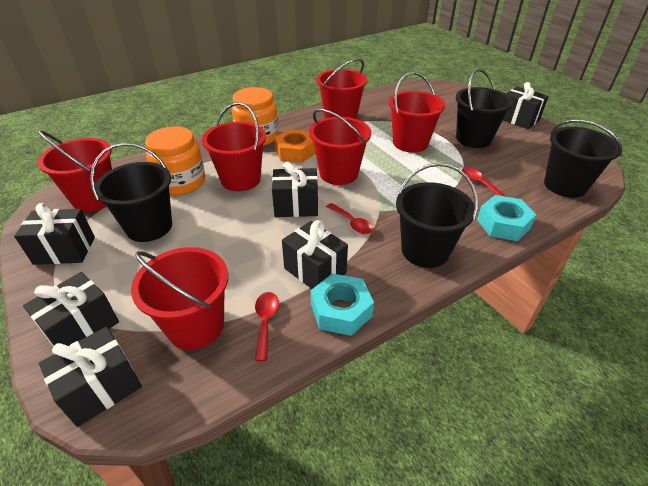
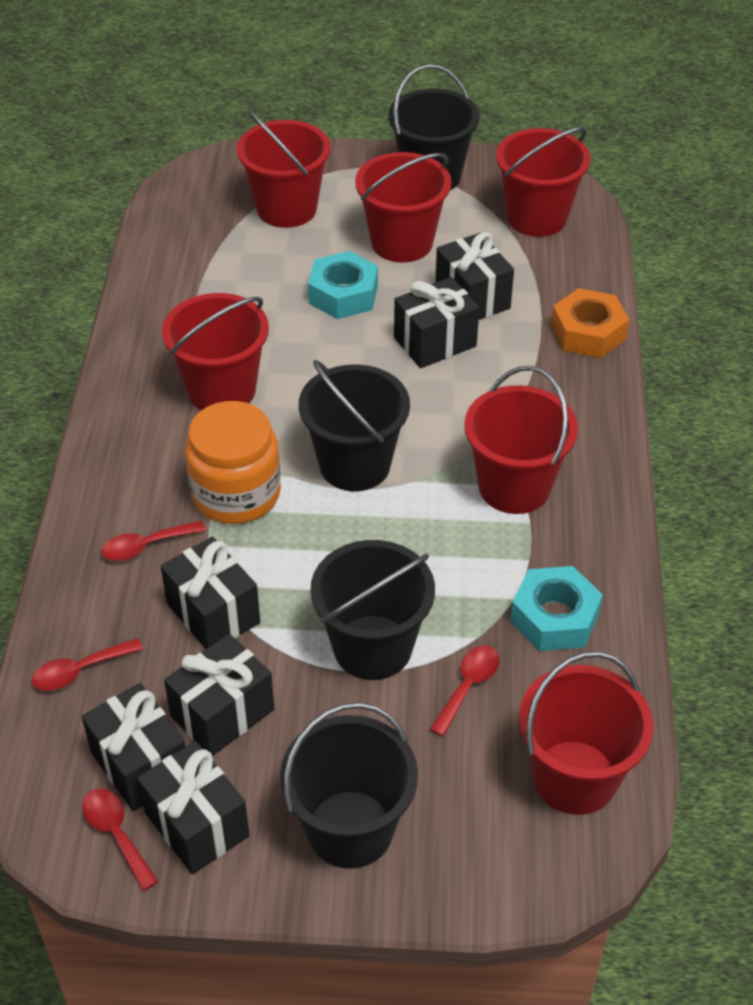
orange jar: [145,127,205,195] [232,87,278,146] = 2 -> [185,401,281,524] = 1
red spoon: [255,292,279,361] [326,203,374,234] [462,168,507,197] = 3 -> [32,638,143,691] [82,789,158,891] [101,521,206,561] [430,645,499,736] = 4

